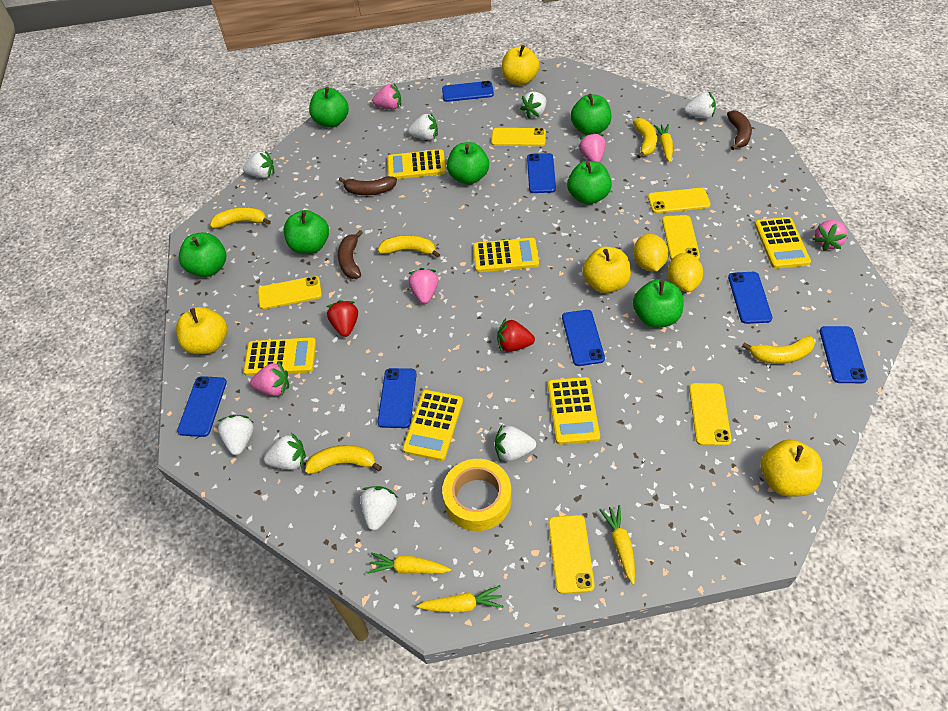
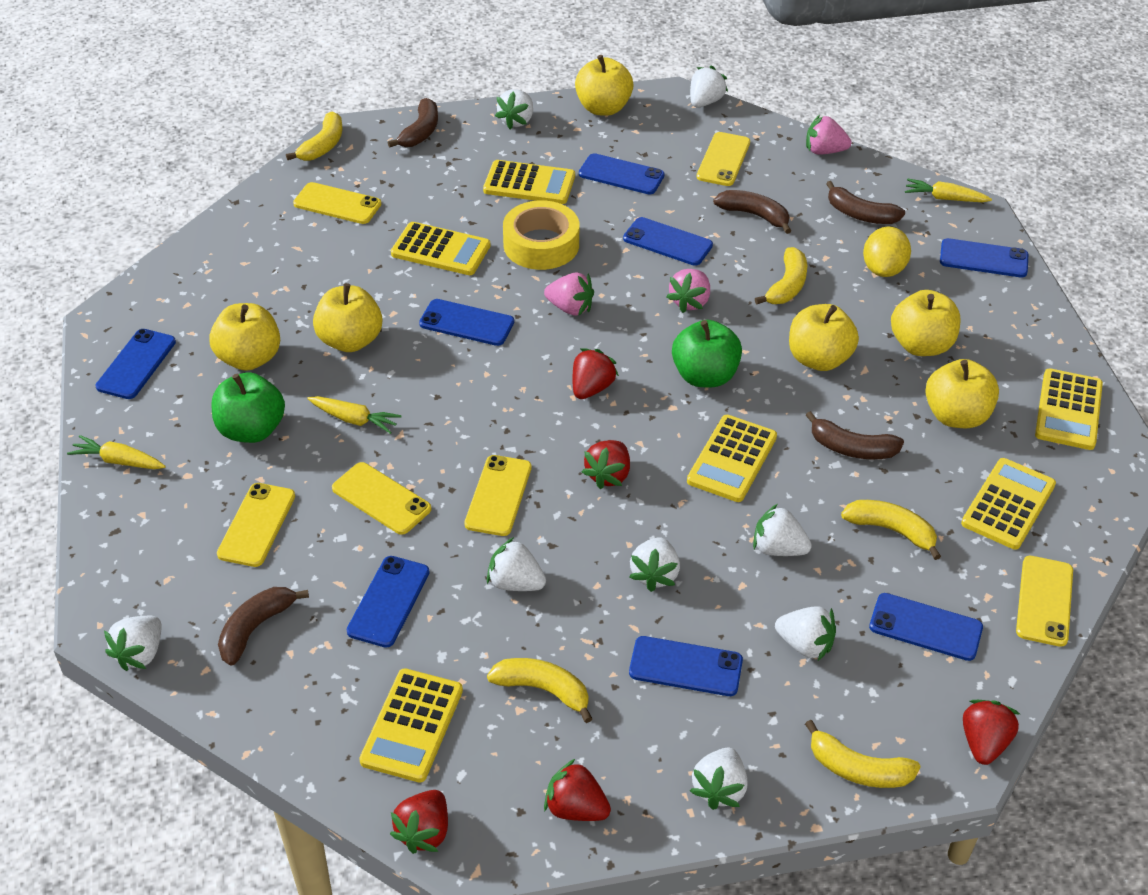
blue phone: [177,376,227,437] [377,368,417,428] [442,81,494,102] [527,153,556,193] [562,310,605,366] [728,272,772,324] [820,326,867,383] = 7 -> [96,329,176,399] [347,556,430,648] [419,299,514,346] [579,153,665,194] [623,217,713,266] [629,636,743,696] [869,593,983,661] [940,238,1028,278] = 8
brown banana: [338,230,363,279] [339,176,397,195] [727,110,752,150] = 3 -> [218,587,309,666] [388,98,438,147] [713,190,791,234] [806,411,904,459] [826,181,905,224] = 5
green apple: [179,232,226,277] [284,210,329,254] [309,87,349,128] [447,142,489,184] [567,161,612,204] [571,94,611,135] [633,279,684,328] = 7 -> [211,372,285,443] [672,320,742,387] = 2
pink strawberry: [250,362,289,396] [372,84,401,110] [408,268,439,304] [579,132,606,163] [813,220,847,251] = 5 -> [544,272,594,316] [667,269,710,313] [806,115,851,155] = 3
red strawberry: [327,300,358,337] [497,319,535,352] = 2 -> [390,790,448,854] [544,759,611,821] [572,349,619,399] [582,440,630,489] [963,700,1020,765] = 5
yellow apple: [176,307,227,354] [502,45,540,86] [582,246,631,293] [761,440,822,496] = 4 -> [209,303,280,371] [313,283,382,352] [575,55,633,116] [789,304,859,371] [891,290,961,356] [925,359,999,428] = 6
yellow carrot: [367,552,451,574] [417,585,503,612] [599,505,635,585] [654,124,673,162] = 4 -> [67,435,166,469] [307,396,402,434] [905,178,992,202] = 3
yellow lemon: [633,234,668,271] [667,253,703,292] = 2 -> [863,227,911,277] = 1

